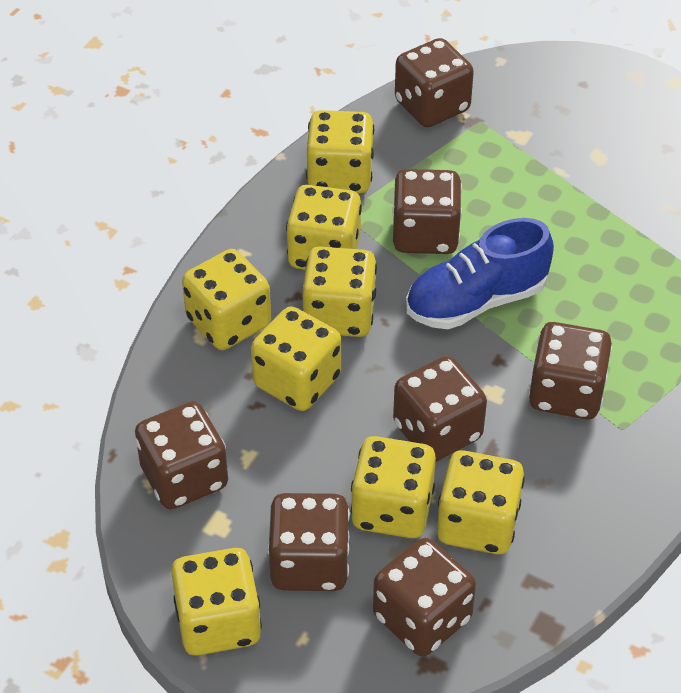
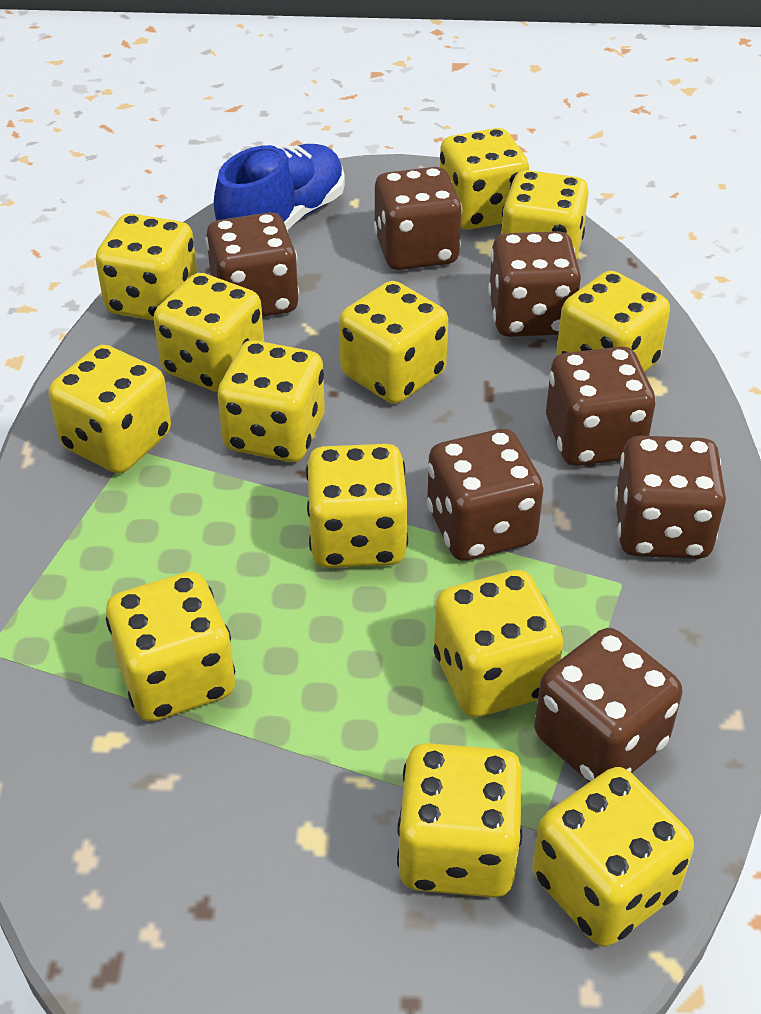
yellow dice: [171,548,262,656] [182,249,271,350] [251,307,341,411] [286,185,362,270] [302,247,377,337] [306,110,374,194] [351,436,436,538] [437,450,525,554] = 8 -> [49,345,171,473] [96,213,197,321] [106,571,235,721] [154,273,264,392] [218,340,325,462] [306,444,408,568] [339,281,448,404] [397,743,522,898] [434,570,563,717] [440,128,529,230] [501,170,589,259] [532,767,694,947] [556,271,670,372] = 13

